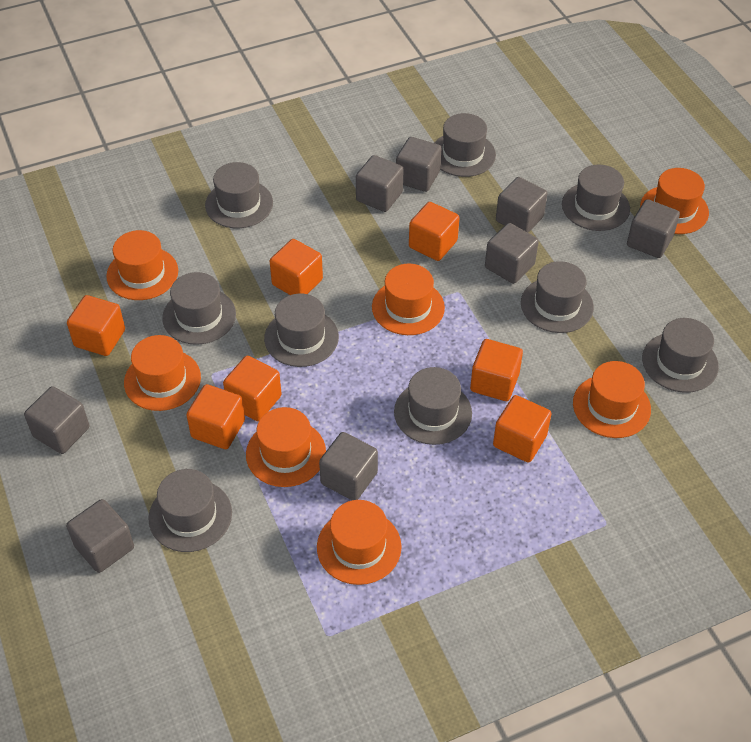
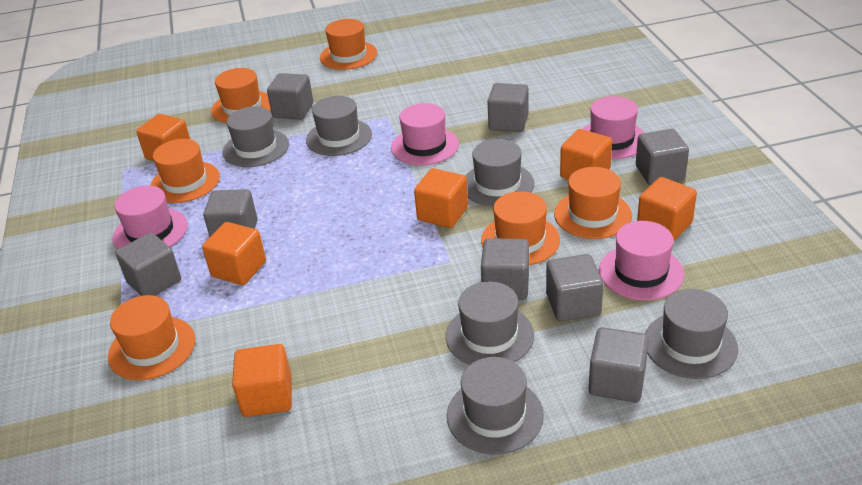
grey hat: [148,469,232,552] [162,272,236,345] [205,162,273,228] [264,293,339,367] [394,367,472,445] [434,113,496,177] [521,261,594,333] [562,165,630,231] [642,318,719,393] = 9 -> [222,106,289,167] [306,96,372,156] [446,281,534,365] [447,357,544,455] [465,139,534,206] [645,289,738,379] = 6
orange cube: [67,295,125,356] [186,384,245,449] [223,355,282,421] [270,239,323,295] [409,202,459,261] [470,339,523,401] [493,395,552,463] = 7 -> [136,114,190,161] [202,222,266,285] [232,344,292,417] [414,168,468,228] [560,129,612,180] [637,177,697,241] = 6
orange hat: [106,230,178,300] [124,335,201,411] [246,407,326,487] [317,500,402,585] [372,263,445,335] [573,361,651,438] [640,168,709,234] = 7 -> [108,295,195,380] [150,139,220,203] [211,68,271,123] [320,19,377,70] [481,191,560,265] [554,167,632,239] = 6
pink hat: none = 0 -> [112,185,188,249] [391,103,459,165] [583,96,645,159] [599,221,684,301] = 4

